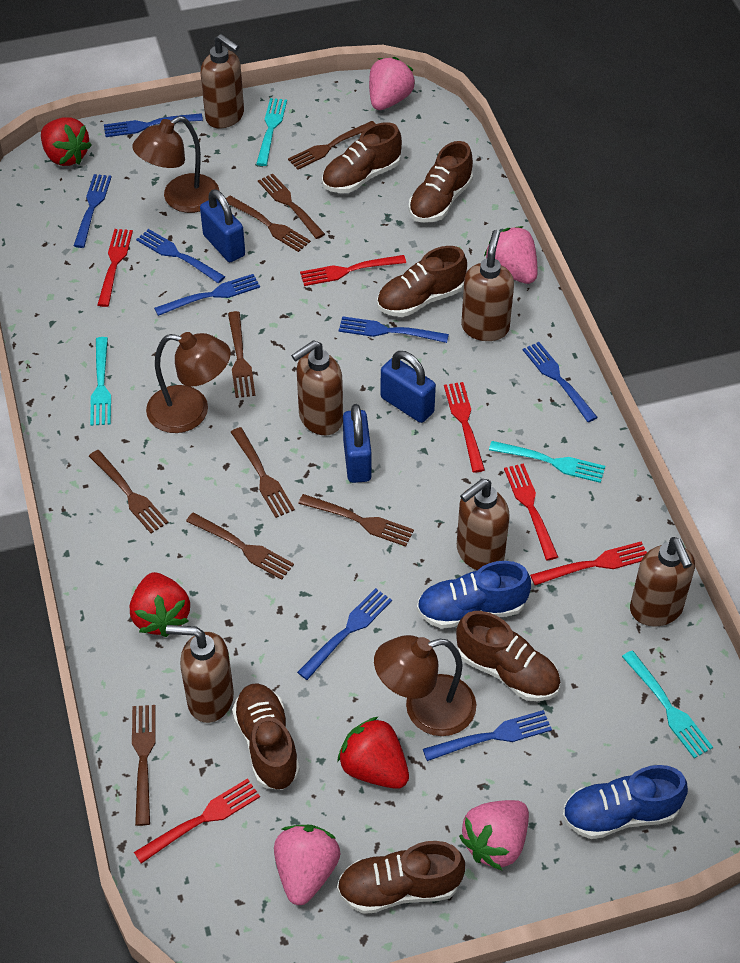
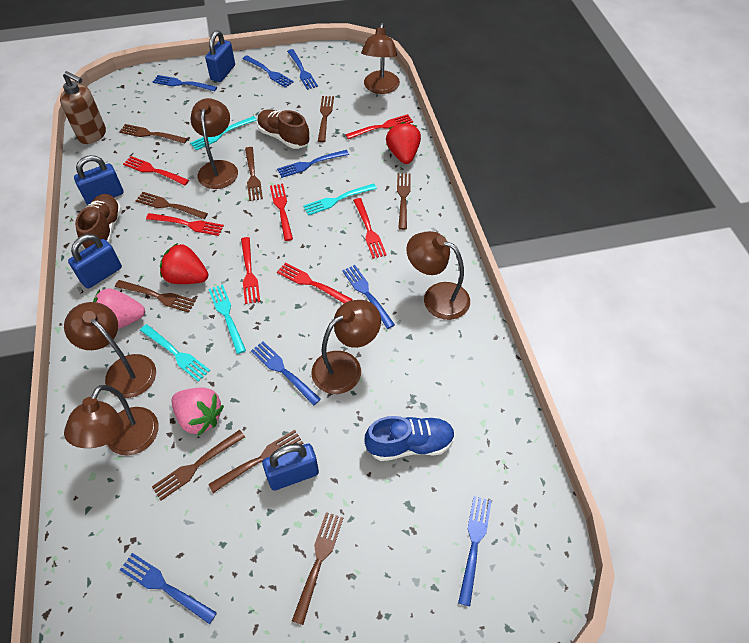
blue padlock: [200,189,245,262] [343,404,372,483] [380,351,436,423] = 3 -> [68,234,122,289] [74,155,124,205] [205,30,235,82] [262,444,319,491] = 4
blue shoe: [417,561,531,629] [562,765,688,839] = 2 -> [365,416,455,461] = 1
brown lamp: [132,116,220,213] [146,332,231,433] [374,635,476,736] = 3 -> [64,302,156,398] [64,385,159,455] [190,98,238,189] [311,300,381,394] [361,23,400,94] [406,231,470,320] = 6
brown shoe: [232,683,300,790] [322,122,402,193] [337,841,465,914] [377,246,467,317] [408,141,473,223] [456,611,561,701] = 6 -> [75,194,122,249] [257,109,310,149] = 2
brown soap dispenser: [166,625,234,723] [201,34,244,128] [291,340,343,435] [457,479,510,570] [461,230,514,341] [630,537,695,627] = 6 -> [60,71,106,144] = 1
pink strawberry: [274,825,340,905] [369,57,415,110] [459,800,529,870] [484,226,538,284] = 4 -> [93,288,145,329] [171,387,224,436] = 2
red fork: [97,229,133,307] [134,778,260,864] [300,255,406,286] [444,382,485,473] [504,463,558,560] [530,542,647,585] = 6 -> [123,156,189,185] [146,213,224,236] [241,237,260,304] [270,184,293,241] [277,262,352,303] [346,114,413,139] [353,198,387,259] = 7
red strawberry: [41,117,92,166] [130,572,190,637] [337,716,409,789] = 3 -> [160,243,208,284] [386,122,421,164] = 2

